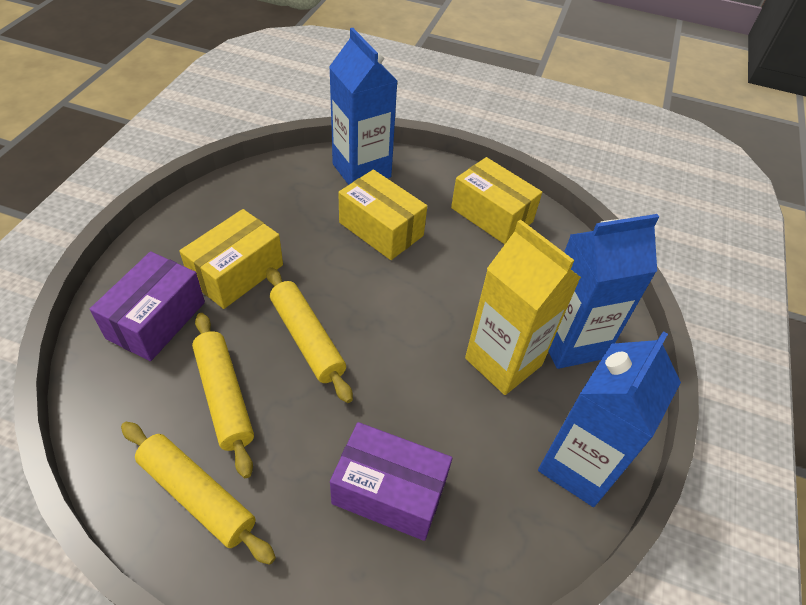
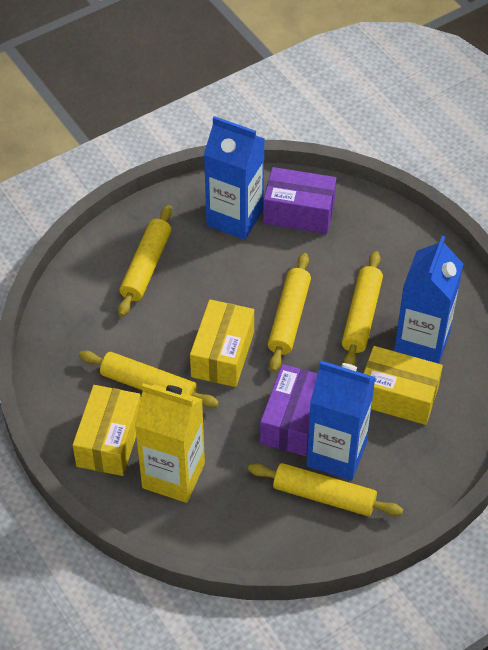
yellow rolling pin: [121,422,276,565] [192,313,254,478] [266,267,353,403] = 3 -> [79,351,219,408] [118,205,172,317] [248,463,403,516] [268,253,311,372] [342,251,383,365] = 5

